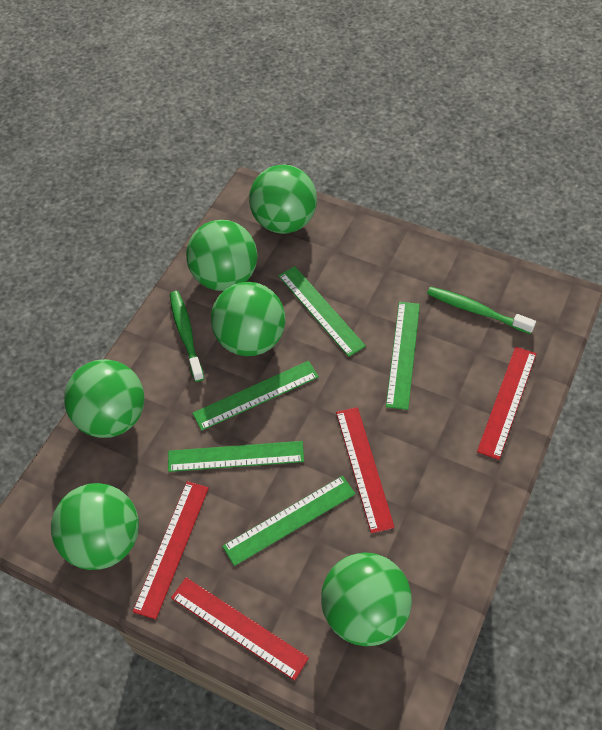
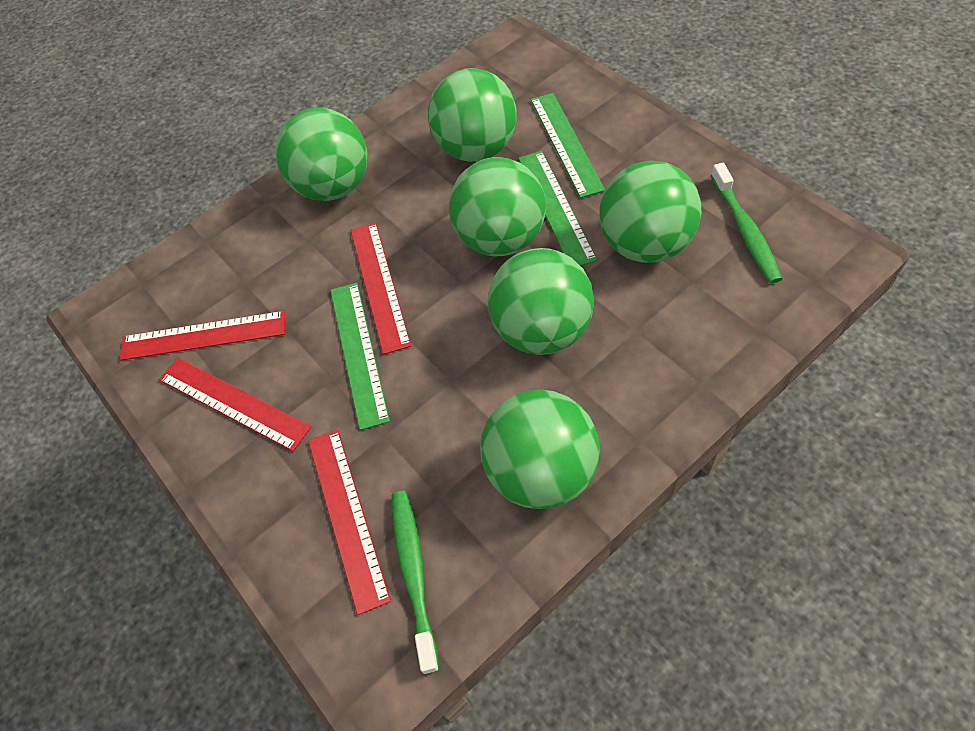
green ruler: [168,441,304,472] [192,361,319,431] [222,476,355,566] [278,266,366,357] [386,302,420,410] = 5 -> [330,283,390,430] [518,151,597,266] [531,93,605,198] = 3

